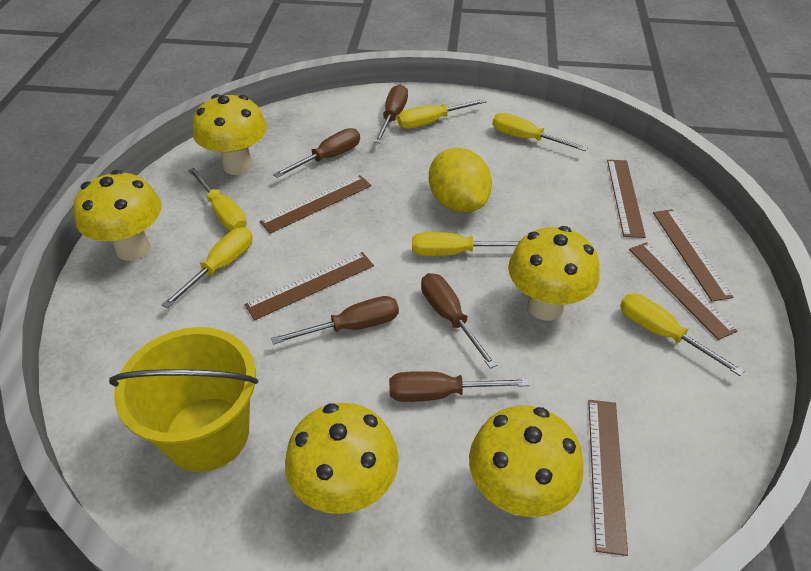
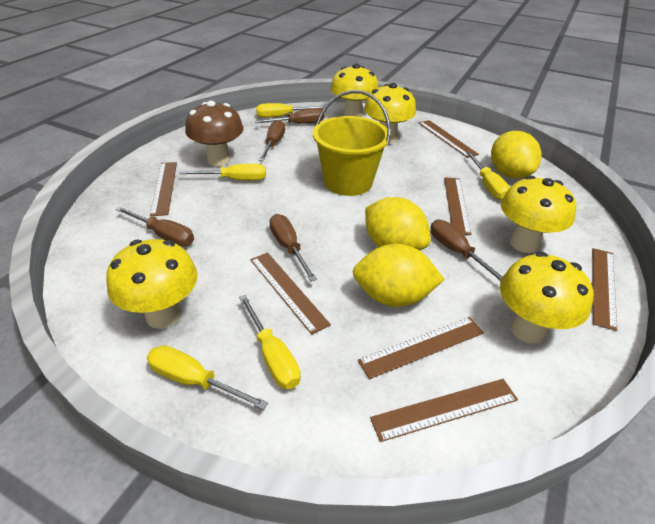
brown mushroom: none = 0 -> [185,101,243,167] = 1
brown ruler: [244,252,374,320] [259,175,371,234] [588,400,628,556] [607,160,646,238] [629,242,737,340] [653,209,733,301] = 6 -> [150,162,177,216] [250,252,331,335] [358,317,484,379] [370,379,518,442] [419,120,479,158] [444,177,471,235] [592,248,617,331] = 7
yellow lemon: [429,148,492,212] = 1 -> [352,244,444,307] [365,197,431,251] [491,131,542,179] = 3
yellow screwdriver: [162,227,253,309] [188,168,247,231] [398,99,487,129] [412,232,519,256] [492,113,588,151] [620,293,744,376] = 6 -> [147,345,268,410] [179,164,266,180] [239,295,300,389] [256,103,324,118] [466,152,510,200] = 5

